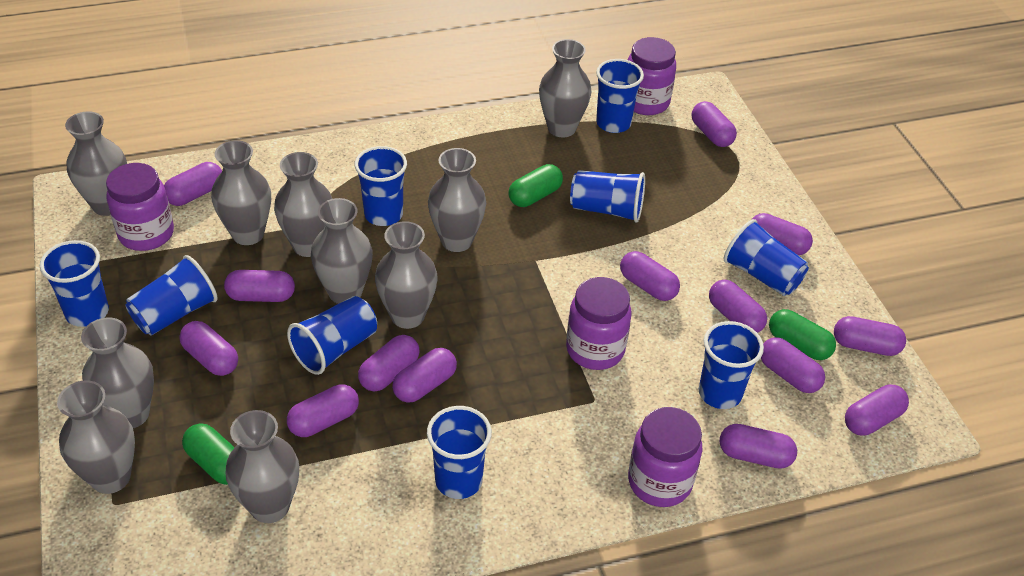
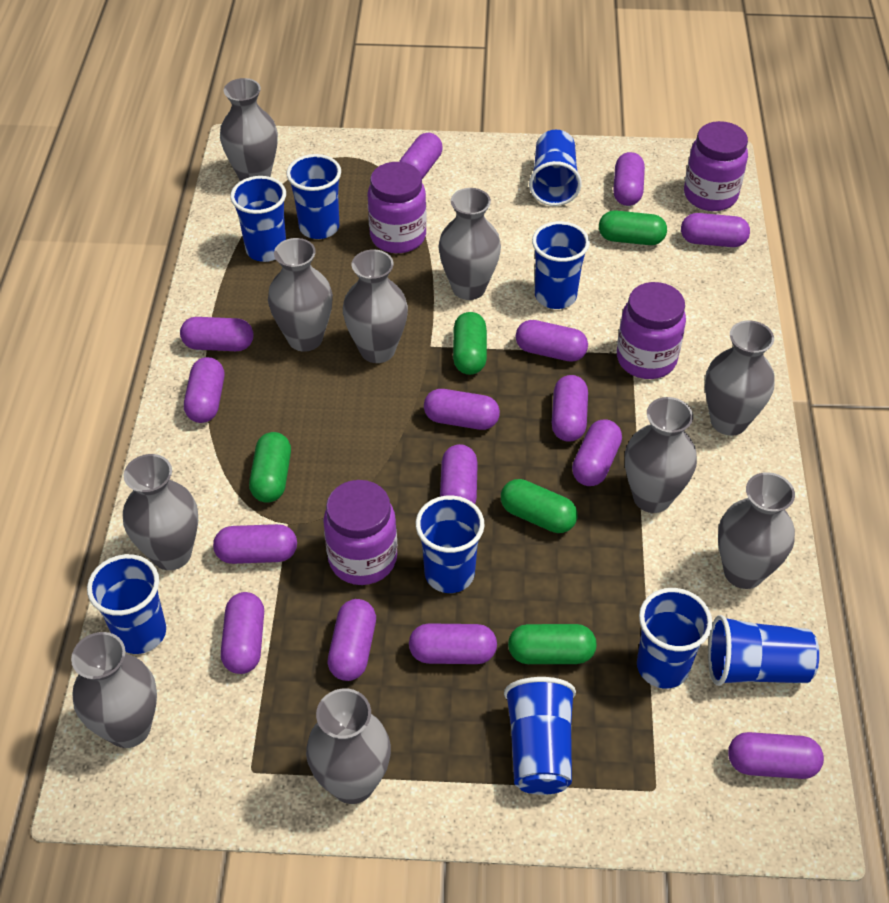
green capsule: [182,423,235,485] [508,164,563,207] [769,309,836,360] = 3 -> [249,432,291,503] [453,312,487,375] [501,479,578,533] [508,624,597,664] [599,210,667,245] = 5
purple capsule: [164,162,222,206] [179,321,238,376] [224,270,295,302] [287,384,359,437] [358,335,419,391] [392,348,457,403] [620,251,680,301] [692,101,737,147] [709,280,767,333] [720,424,797,469] [751,213,813,255] [761,337,825,393] [834,316,906,356] [845,384,909,436] = 14 -> [180,317,253,351] [184,357,224,423] [213,524,297,564] [221,592,264,674] [327,599,376,681] [399,133,443,179] [409,623,497,664] [424,389,500,430] [440,444,478,504] [516,320,588,362] [552,375,588,442] [572,420,622,486] [613,152,645,206] [681,213,750,247] [728,732,824,779] = 15

